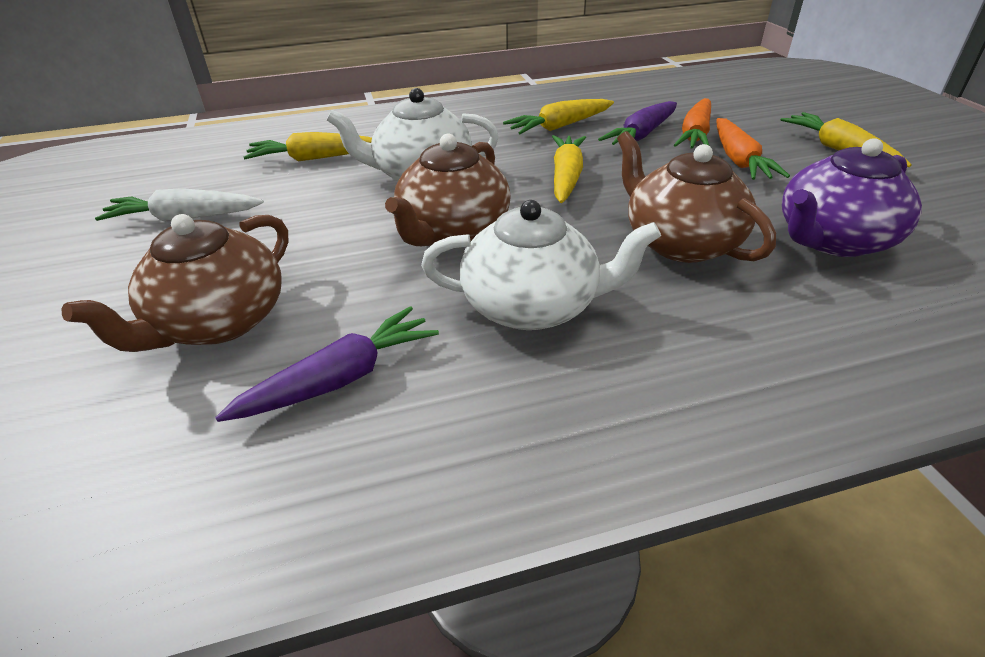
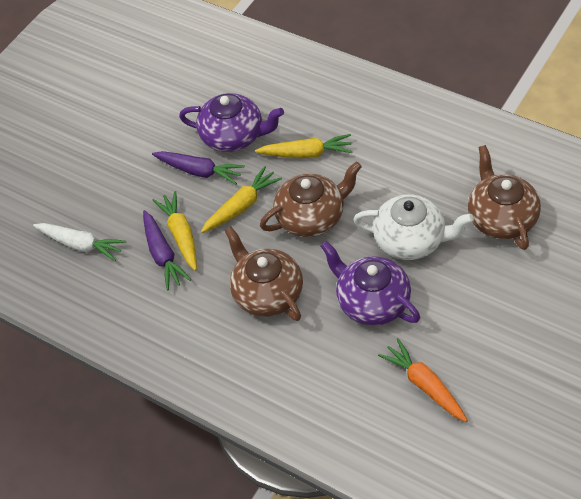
orange carrot: [674,98,711,149] [716,118,790,180] = 2 -> [378,338,468,422] = 1
purple teapot: [782,138,922,257] = 1 -> [179,93,284,152] [321,241,420,326] = 2
white teapot: [327,88,499,181] [421,200,661,330] = 2 -> [353,194,474,260] = 1
yellow carrot: [244,132,372,162] [503,99,614,134] [552,135,586,203] [780,112,912,167] = 4 -> [153,191,197,271] [201,166,282,233] [255,134,353,159] = 3

